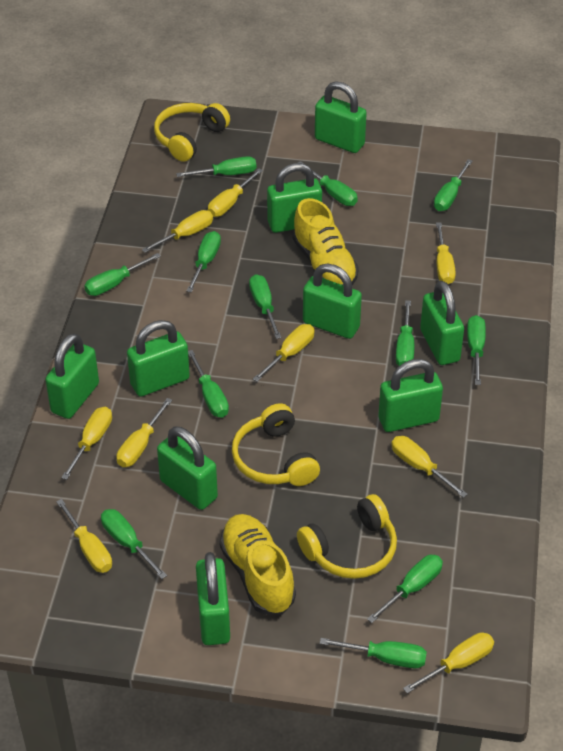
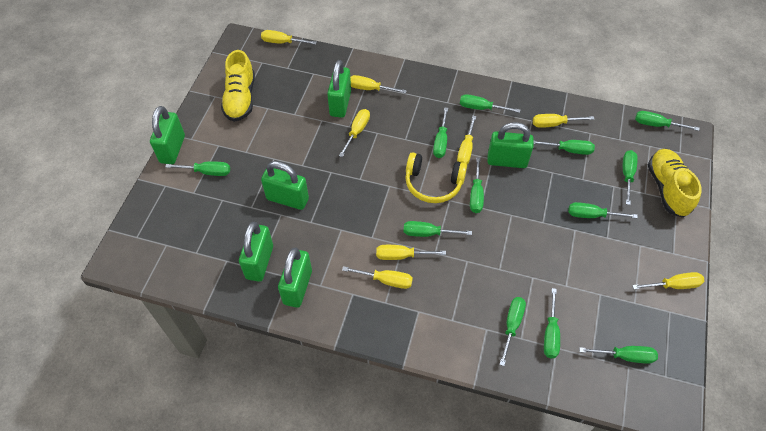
green padlock: [45,333,99,419] [127,320,190,397] [157,426,218,510] [196,552,230,645] [267,163,322,233] [303,264,362,339] [315,81,367,153] [378,359,443,432] [420,281,464,365] = 9 -> [150,106,185,164] [239,222,273,282] [261,161,309,210] [278,247,312,308] [327,60,351,118] [487,122,534,168] = 6
yellow headphones: [154,103,230,162] [232,403,320,486] [297,494,397,579] = 3 -> [405,152,467,203] = 1
yellow screwdriver: [56,499,112,573] [61,407,112,480] [117,398,172,467] [142,210,213,253] [208,168,263,217] [253,324,314,382] [391,436,468,498] [403,632,494,693] [436,222,456,284] = 9 -> [261,30,317,45] [339,109,370,157] [342,266,413,289] [350,75,407,93] [376,245,446,260] [457,116,476,165] [533,114,594,128] [632,272,704,289] = 8

